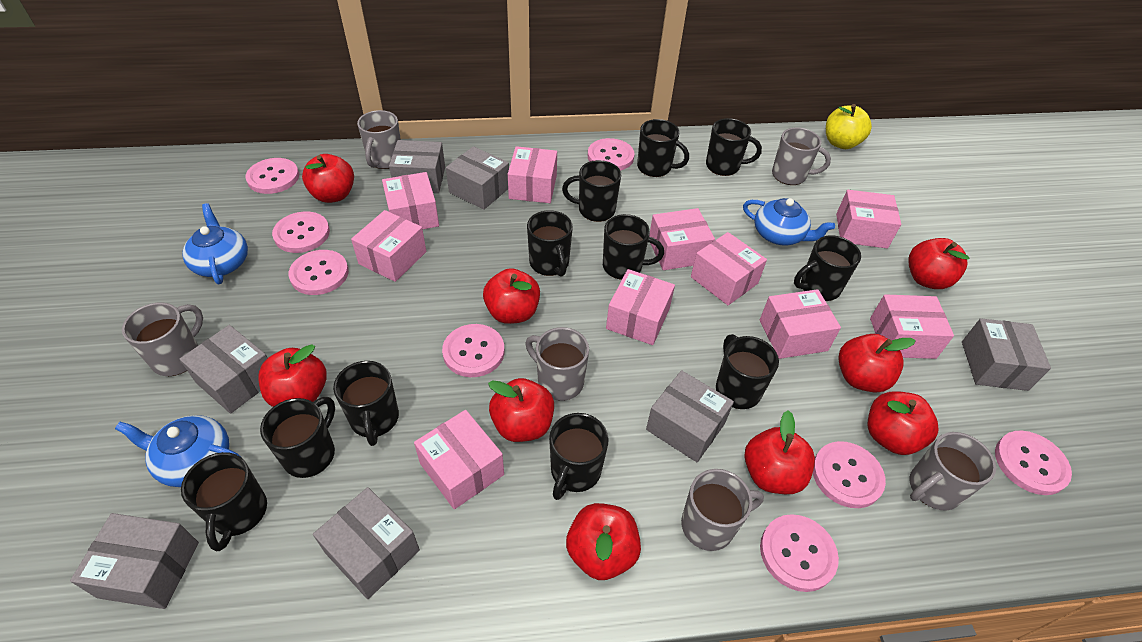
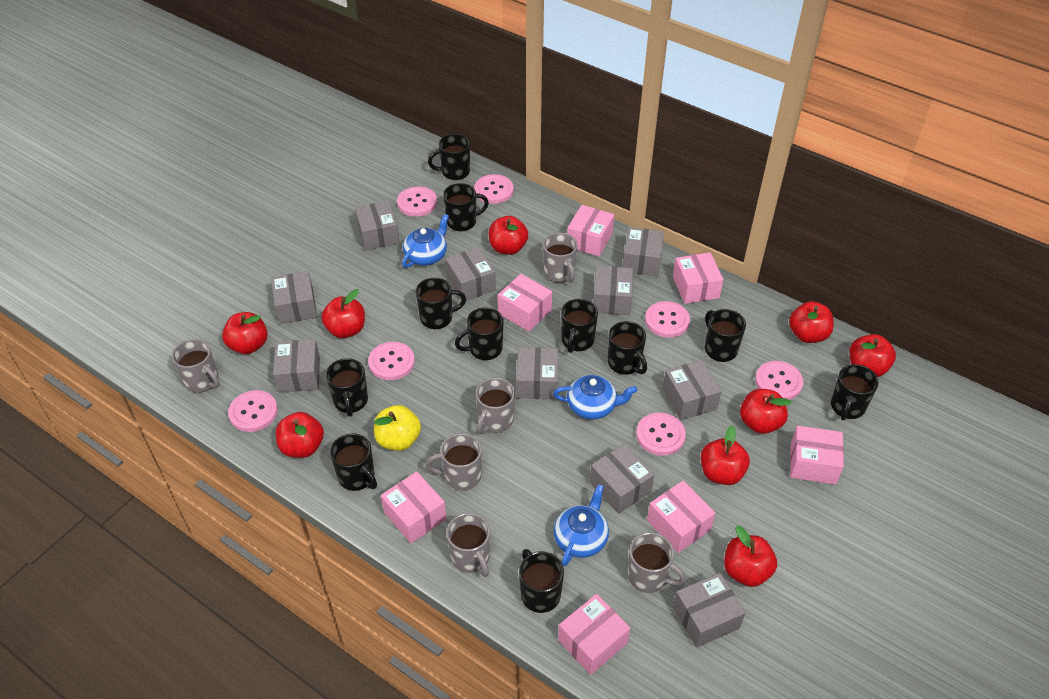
grey box: [70,513,199,609] [180,325,267,414] [313,487,420,599] [389,140,445,193] [446,146,509,210] [646,370,734,462] [962,318,1051,391] = 7 -> [271,271,317,324] [273,339,320,393] [355,201,400,251] [446,247,496,301] [516,347,558,400] [590,444,654,514] [593,266,633,315] [623,227,664,276] [663,360,721,420] [673,573,745,648] = 10
pink box: [351,210,426,282] [382,172,439,229] [414,410,504,509] [508,146,557,203] [606,269,675,345] [649,208,715,270] [691,232,767,305] [760,289,841,359] [836,190,901,248] [870,294,954,359] = 10 -> [381,471,447,543] [497,274,552,332] [558,594,630,675] [567,205,614,256] [647,481,715,553] [673,252,724,304] [790,426,844,484] = 7
pink button: [246,158,299,194] [272,212,330,253] [289,250,349,295] [442,324,505,377] [588,138,635,171] [760,514,839,592] [813,441,886,508] [995,431,1072,495] = 8 -> [228,390,278,432] [368,342,415,380] [397,186,437,217] [474,174,514,204] [636,413,686,456] [645,301,690,338] [755,361,803,400] = 7

